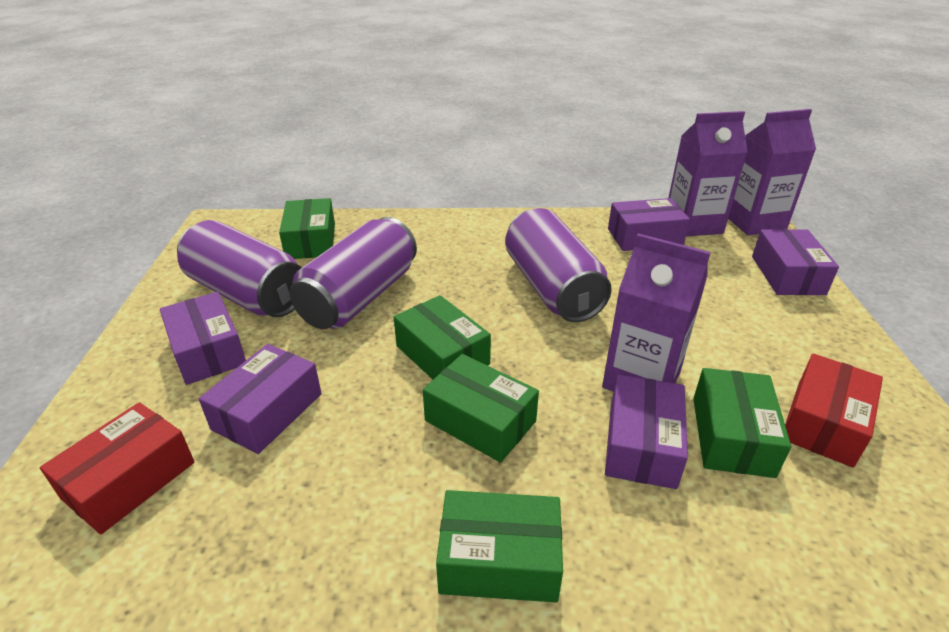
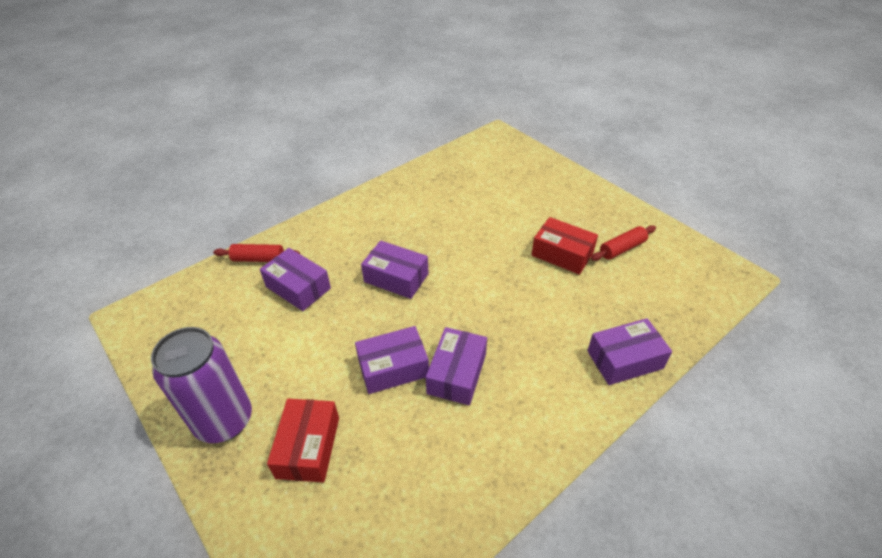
green box: [279,198,335,259] [394,295,491,379] [423,354,539,463] [436,490,563,603] [693,368,791,478] = 5 -> none = 0
purple can: [177,220,302,317] [290,217,417,329] [505,208,612,322] = 3 -> [151,327,252,443] = 1
purple carton: [602,233,711,392] [668,111,748,236] [728,109,816,235] = 3 -> none = 0
red rolling pin: none = 0 -> [213,244,300,262] [591,225,656,261] = 2

